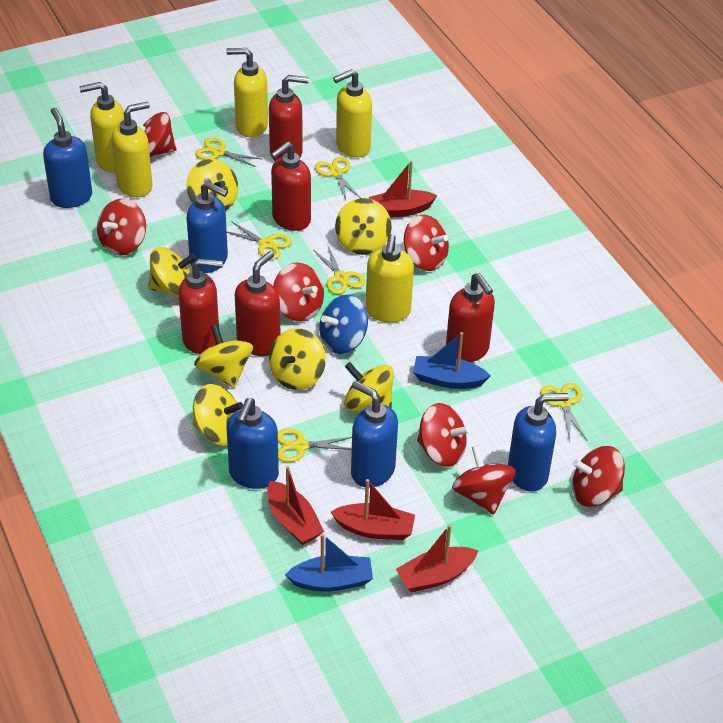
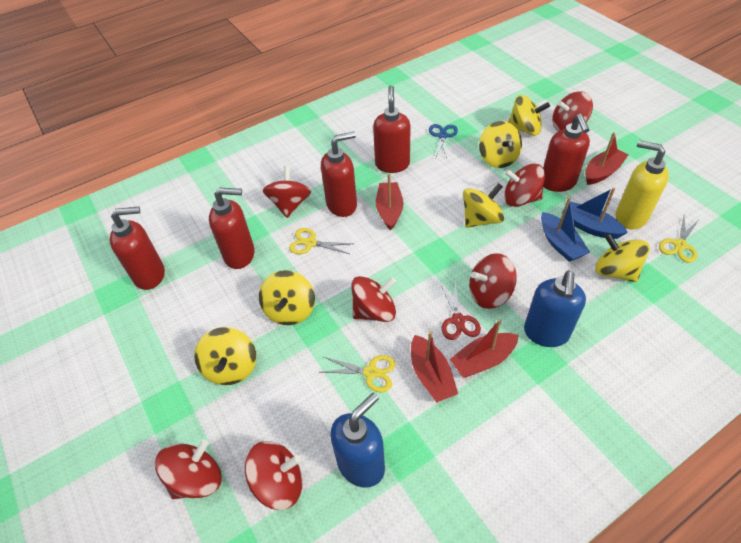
blue scissors: none = 0 -> [429,124,458,160] = 1
blue soap dispenser: [43,108,92,208] [187,182,228,273] [226,398,279,489] [351,381,398,488] [508,393,569,492] = 5 -> [330,392,385,488] [524,270,586,347] = 2
blue spinning top: [319,295,368,354] = 1 -> none = 0
red scissors: none = 0 -> [440,282,481,340] = 1
yellow scissors: [195,137,261,167] [227,221,292,260] [278,428,352,462] [314,246,365,294] [315,157,361,201] [540,383,587,441] = 6 -> [289,228,353,254] [322,355,396,393] [659,216,698,263] = 3
yellow soap dispenser: [79,82,124,172] [112,102,152,197] [226,48,268,137] [333,69,372,158] [366,234,414,322] = 5 -> [616,141,669,230] = 1
yellow spinning top: [148,247,196,297] [186,159,238,211] [193,384,243,446] [194,324,253,388] [269,328,326,390] [335,198,392,255] [344,362,394,411] = 7 -> [194,327,257,385] [259,270,315,325] [463,183,504,228] [479,121,522,168] [508,95,550,136] [595,233,650,282] = 6

